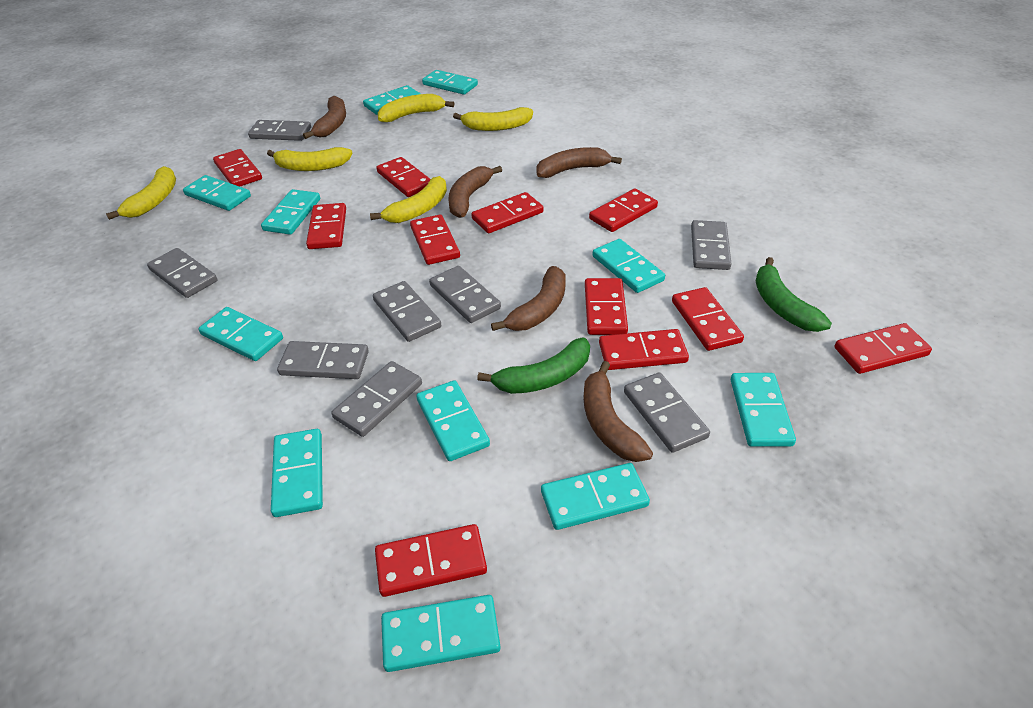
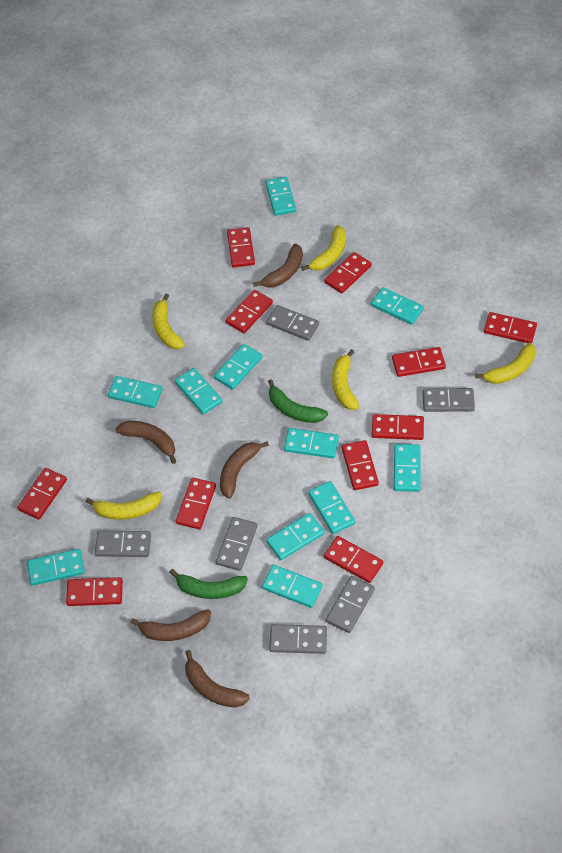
grey domino: [147,248,217,298] [248,120,311,141] [277,341,369,379] [332,361,422,437] [373,281,441,342] [429,266,501,323] [624,372,710,453] [691,220,732,270] = 8 -> [95,531,151,557] [216,517,258,571] [266,305,319,341] [269,624,327,654] [326,576,375,633] [422,388,475,412] = 6

